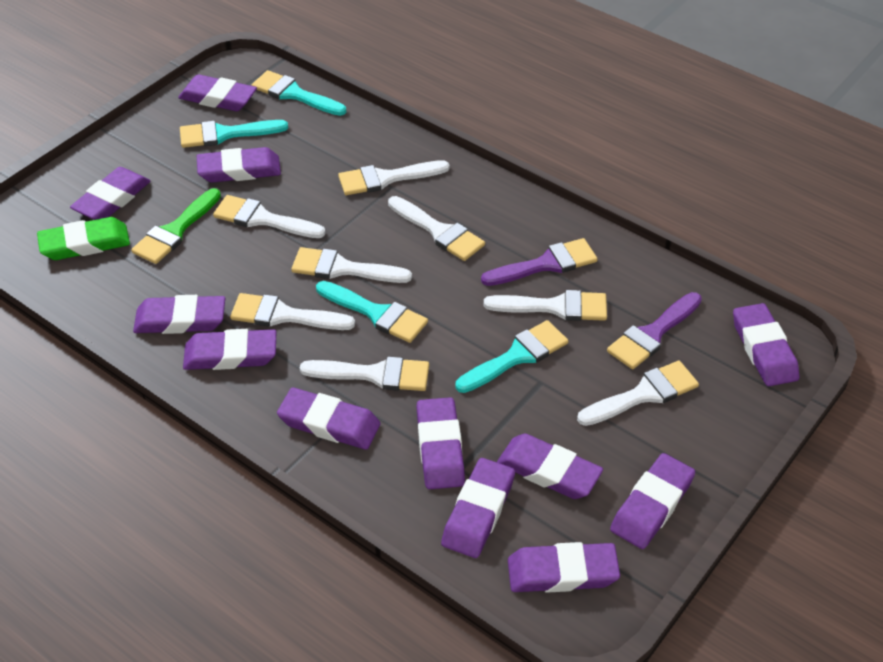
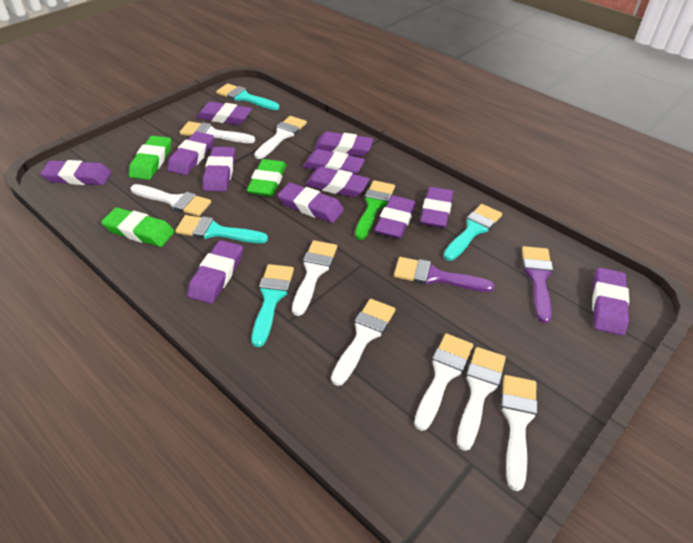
green eraser: [37,217,130,260] = 1 -> [101,207,175,247] [129,136,171,180] [247,159,286,197] = 3

